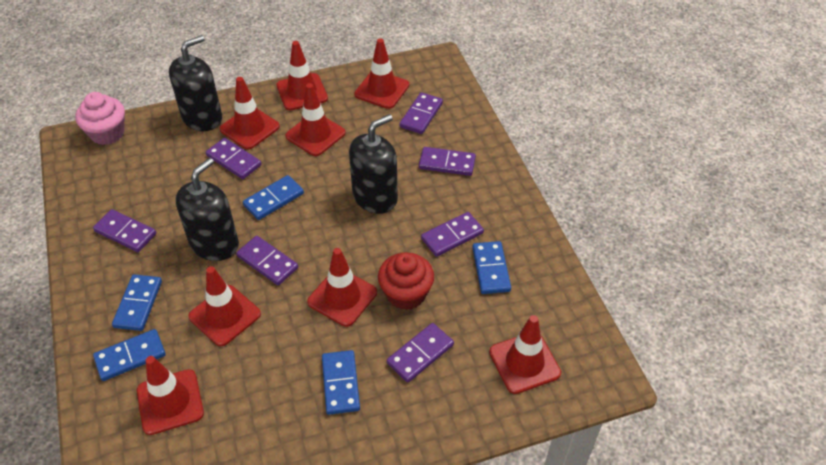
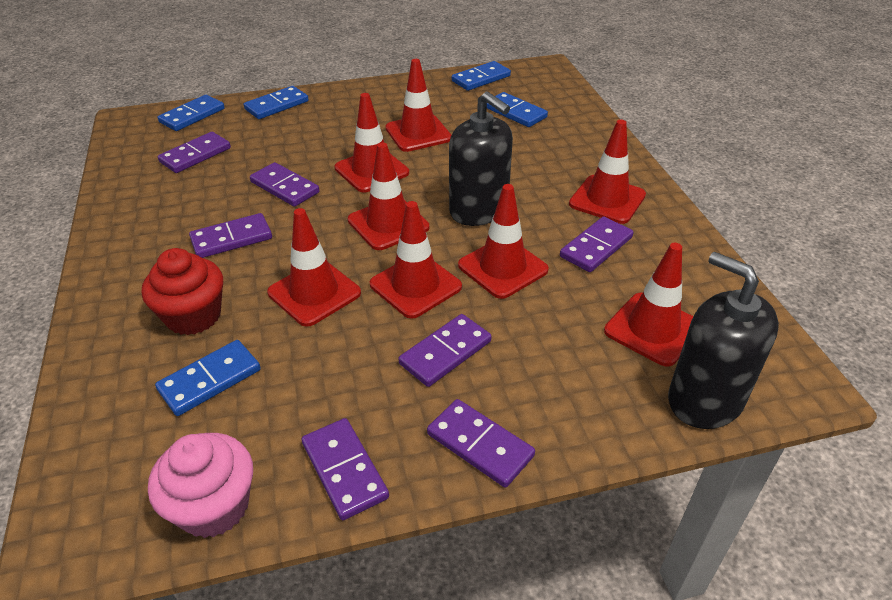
black soap dispenser: [169,35,222,131] [175,158,239,261] [349,114,398,214] = 3 -> [449,91,513,226] [668,252,779,429] = 2

